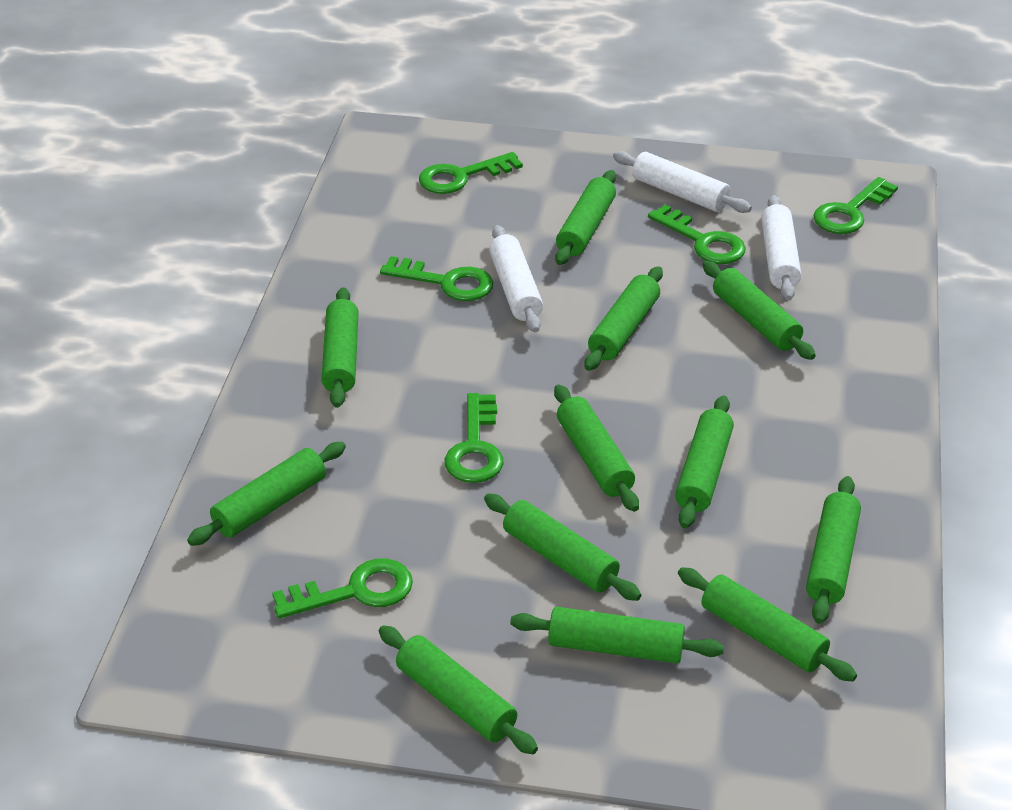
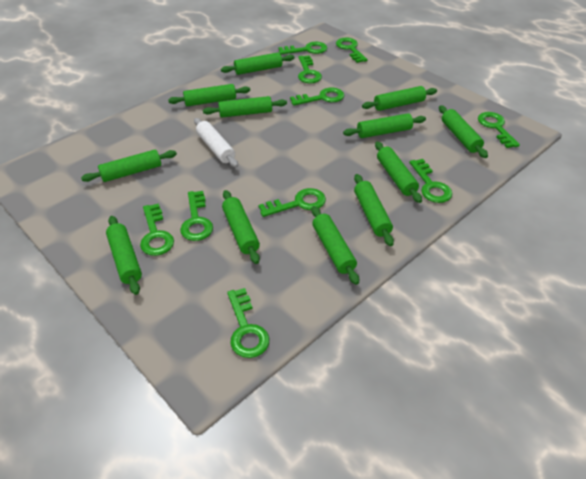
green key: [272,558,413,619] [380,256,493,301] [419,152,523,194] [445,393,503,483] [648,204,746,264] [813,177,898,234] = 6 -> [140,203,174,256] [180,191,213,241] [227,288,269,358] [258,188,326,217] [279,42,327,54] [290,88,344,106] [298,55,322,83] [336,37,368,63] [409,159,452,203] [478,112,520,148] = 10
white rolling pin: [489,225,543,332] [613,151,752,213] [761,195,801,301] = 3 -> [194,118,238,168] = 1

